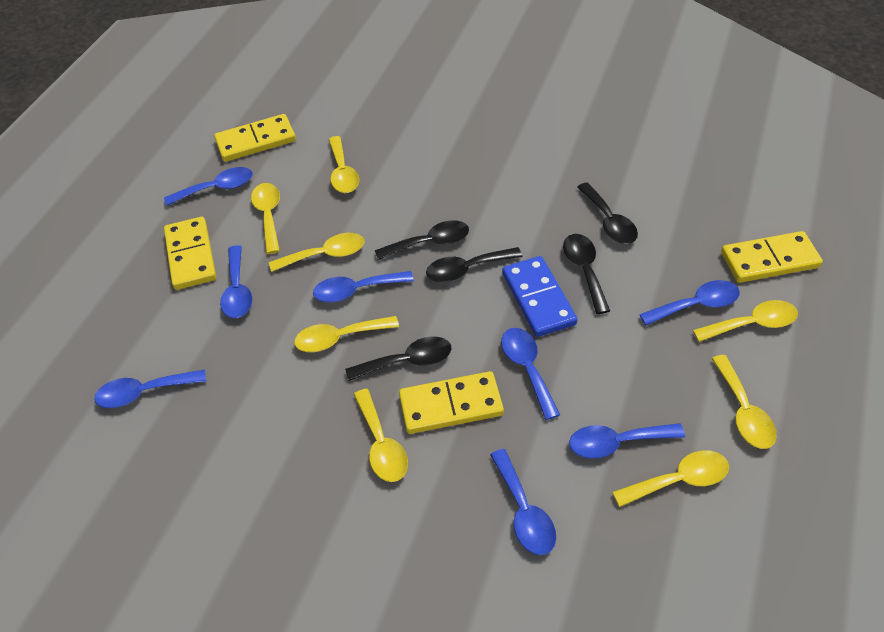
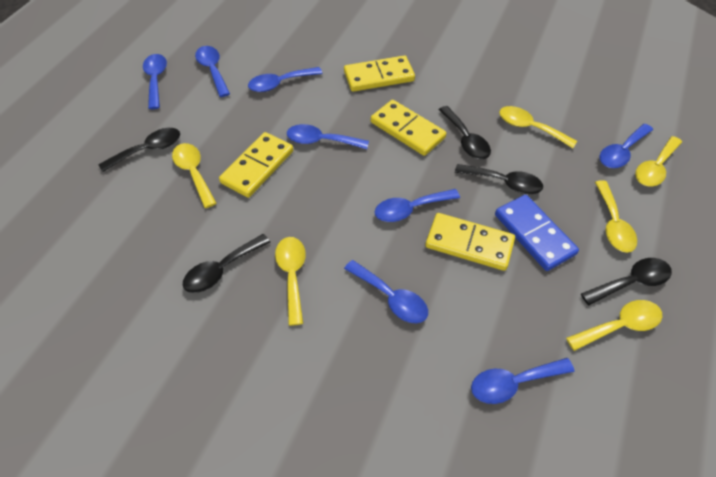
yellow spoon: [251,183,280,254] [269,233,364,272] [294,316,399,352] [329,136,359,193] [353,389,408,482] [612,450,729,507] [693,300,798,342] [711,355,777,449] = 8 -> [172,143,216,208] [275,237,306,326] [499,106,577,148] [566,300,662,351] [595,180,637,253] [635,136,682,187] = 6

